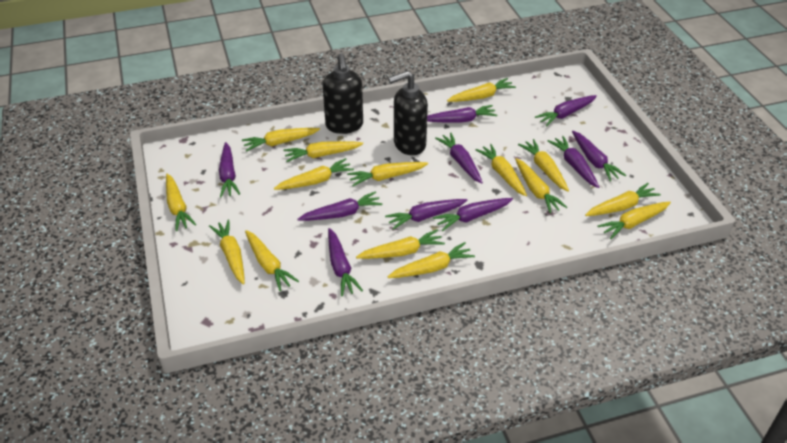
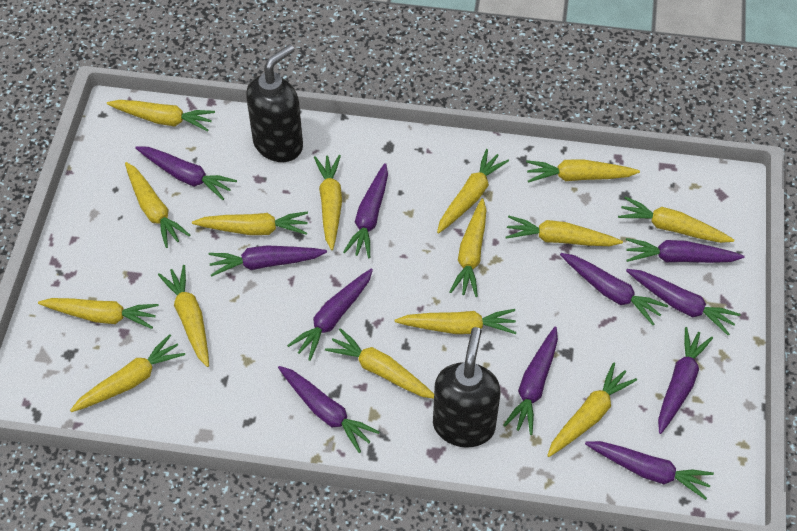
purple carrot: [219,142,240,197] [297,191,383,221] [328,228,363,296] [385,199,467,230] [427,105,497,123] [433,198,513,231] [435,133,483,184] [535,95,597,126] [548,136,599,188] [572,131,626,182] = 10 -> [135,146,237,200] [209,245,327,277] [278,366,379,453] [287,268,373,361] [343,163,388,258] [503,327,558,435] [560,253,668,325] [585,441,714,500] [626,238,744,263] [626,269,741,336] [658,327,713,434] = 11

